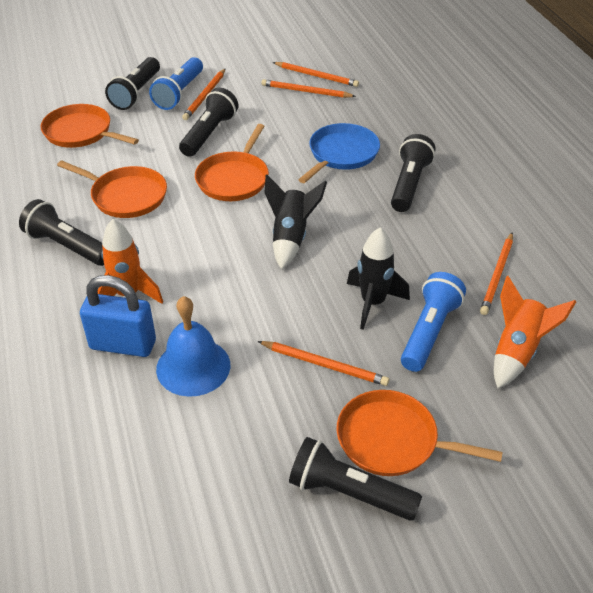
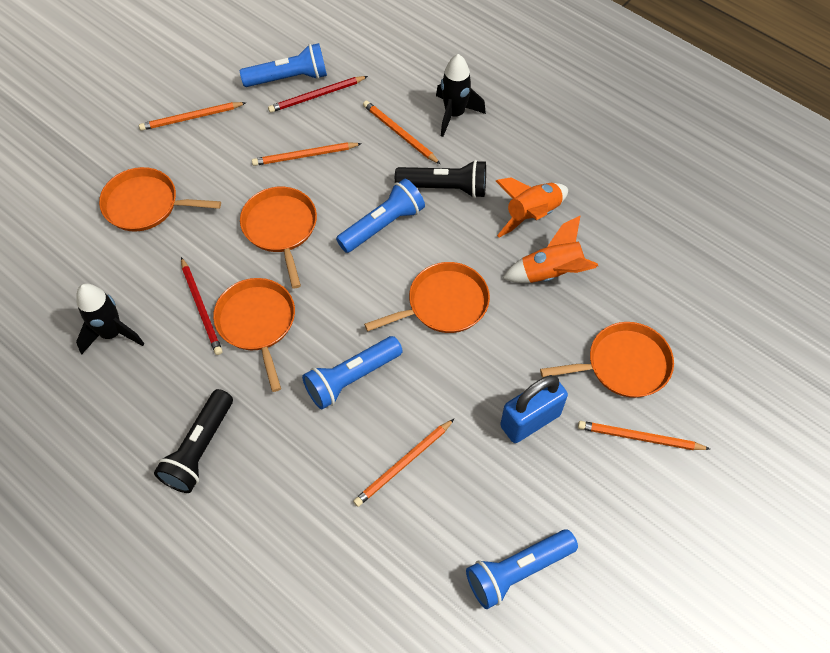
black flashlight: [19,199,104,266] [105,57,160,110] [179,88,239,157] [289,437,422,521] [391,134,436,212] = 5 -> [154,389,233,493] [395,160,486,198] = 2
blue bell: [156,296,230,397] = 1 -> none = 0
blue flashlight: [149,57,203,110] [401,272,466,372] = 2 -> [240,43,327,87] [302,336,403,409] [336,178,425,253] [466,529,578,609] = 4
blue pan: [298,123,380,183] = 1 -> none = 0
orange pan: [41,104,139,148] [57,160,167,218] [195,124,269,201] [337,390,503,476] = 4 -> [99,167,221,232] [213,278,295,392] [240,187,317,288] [364,262,490,333] [540,322,674,398] = 5
red pencil: none = 0 -> [181,257,222,355] [268,76,368,113] = 2

